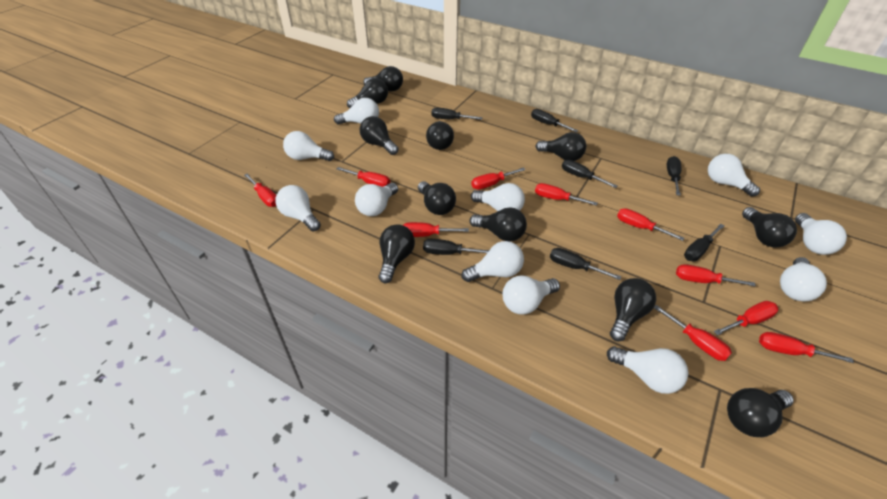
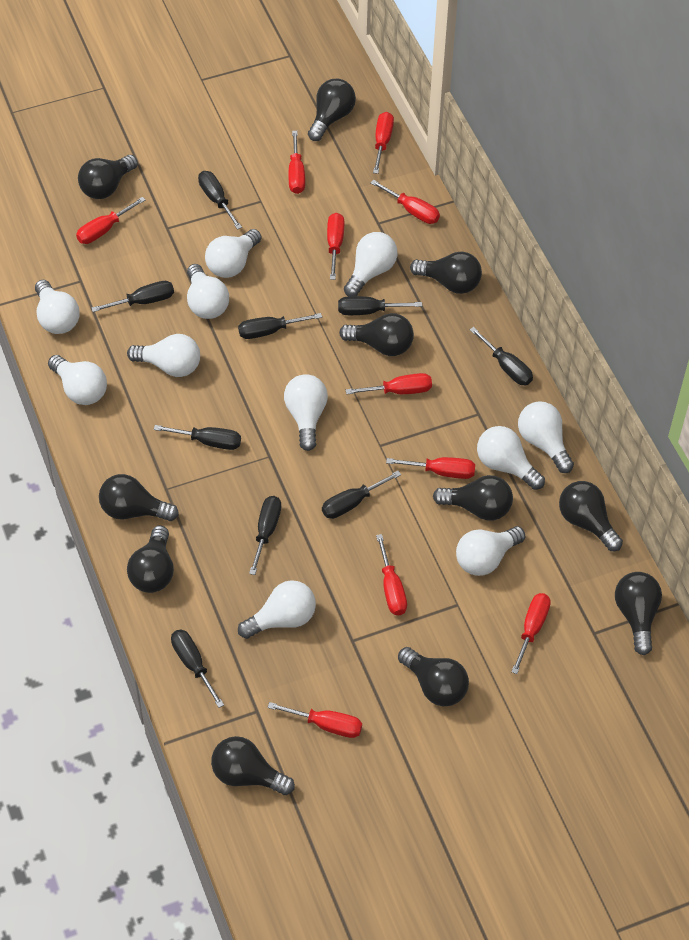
black screwdriver: [423,239,489,255] [431,108,483,120] [531,109,578,132] [550,248,621,280] [562,160,617,188] [667,156,682,196] [684,224,724,261] = 7 -> [91,281,174,312] [154,425,241,450] [171,630,224,708] [198,171,242,230] [238,313,322,339] [249,496,281,575] [322,471,401,519] [338,296,422,315] [470,327,533,385] = 9

